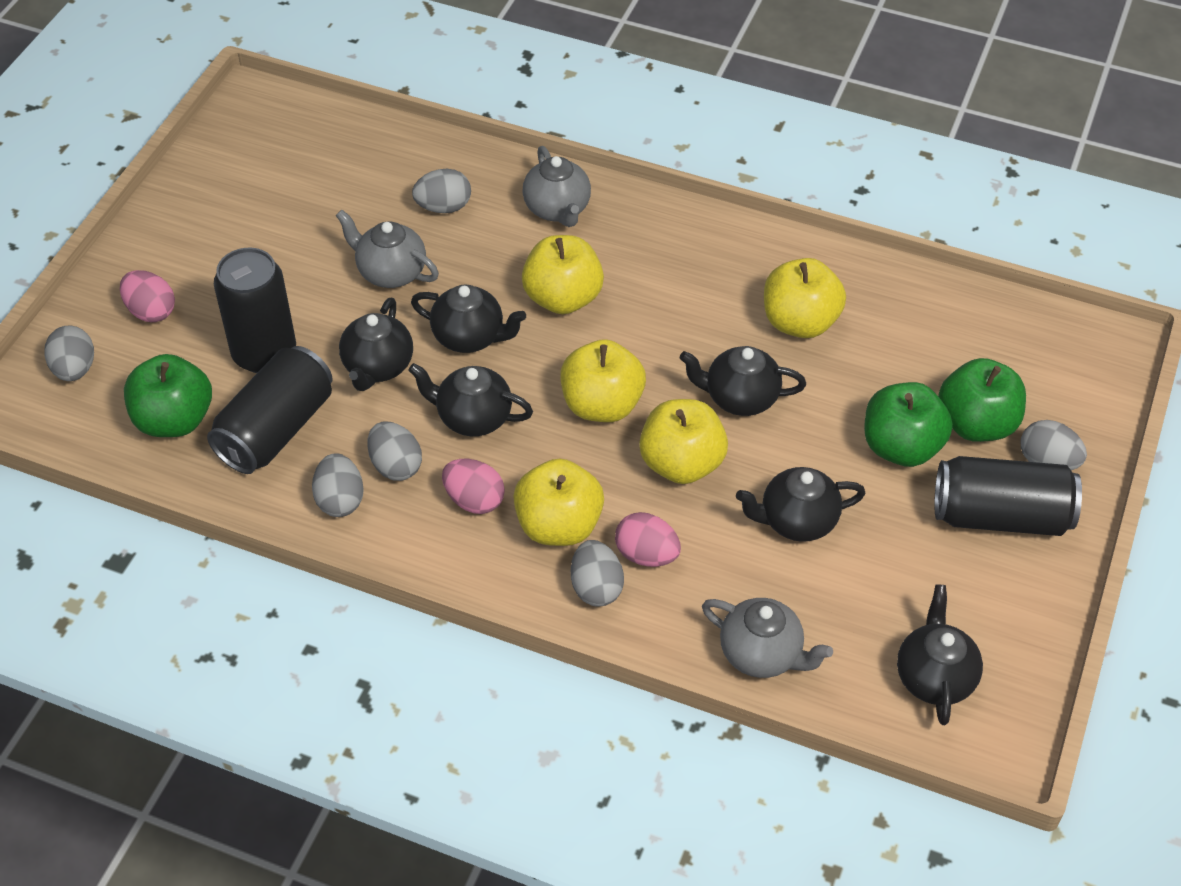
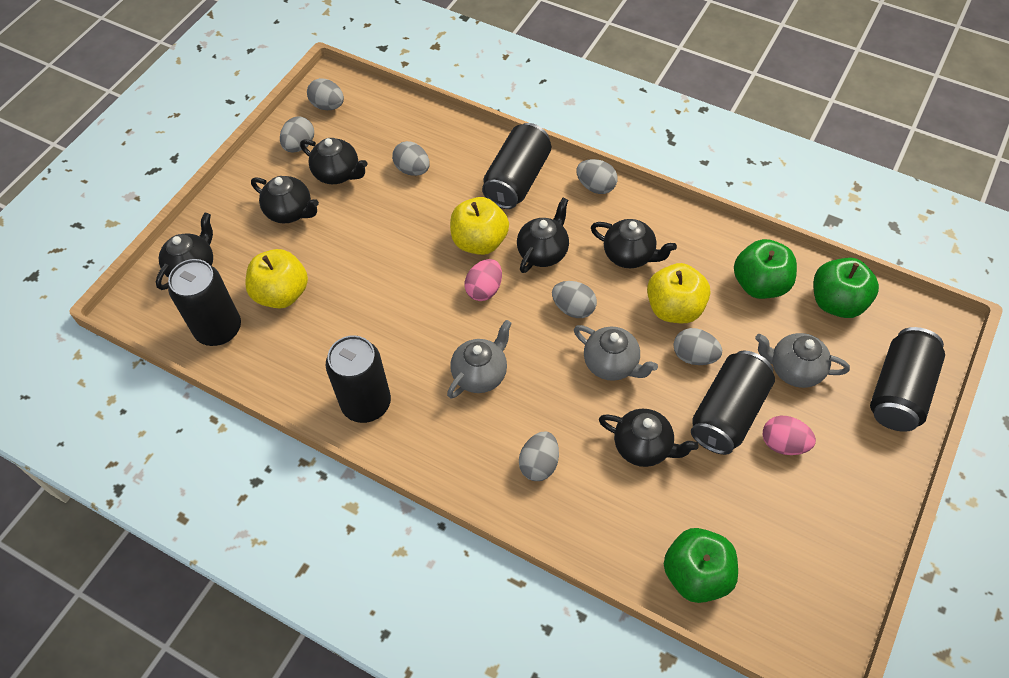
black can: [207,346,333,474] [214,247,296,373] [934,456,1082,536] = 3 -> [168,259,241,346] [326,335,391,423] [482,123,551,209] [691,351,775,455] [870,327,945,432] = 5
grey egg: [44,326,94,381] [312,453,364,517] [367,421,422,481] [412,169,471,213] [571,540,624,606] [1020,420,1087,470] = 6 -> [280,116,314,153] [307,78,344,110] [392,141,430,176] [519,431,559,481] [552,281,597,318] [576,159,618,194] [673,328,722,365] = 7
pink egg: [120,270,175,322] [442,459,505,514] [615,512,681,567] = 3 -> [464,259,502,301] [762,416,816,455] = 2
yellow apple: [513,459,604,546] [522,235,604,314] [560,339,646,422] [639,399,728,484] [764,258,846,338] = 5 -> [245,249,308,309] [450,197,509,255] [647,263,710,323] = 3

